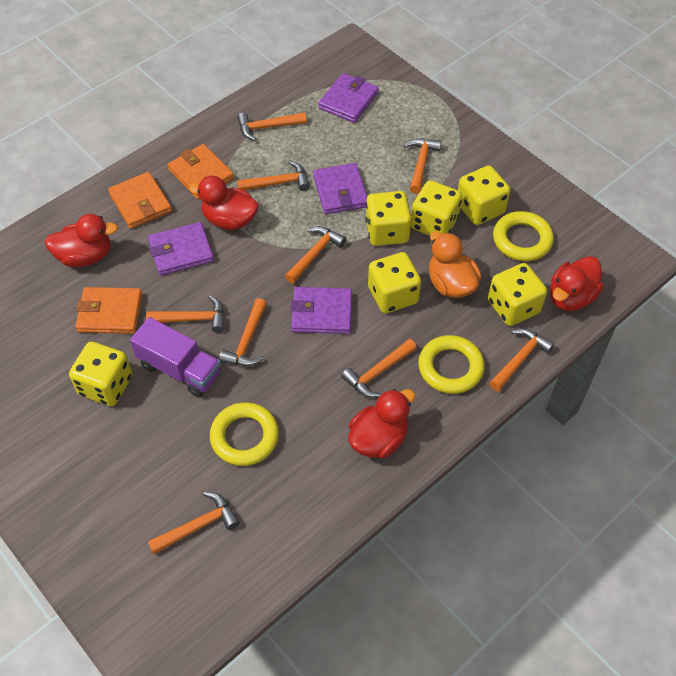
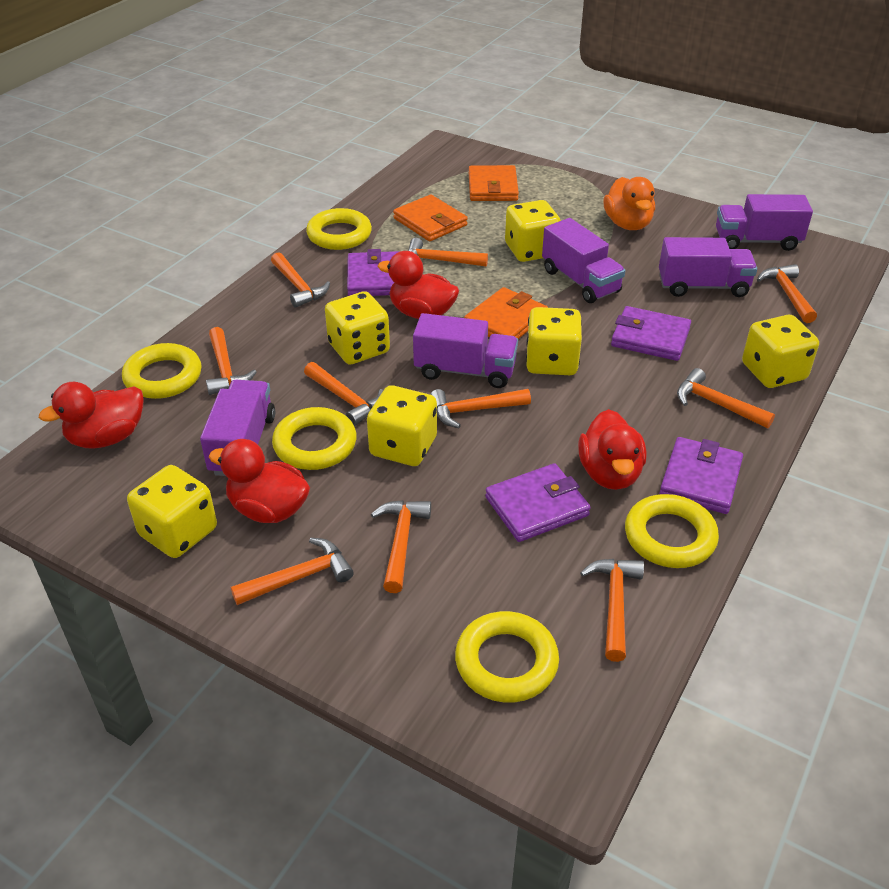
orange hammer: [146,295,224,333] [148,492,240,554] [219,298,267,366] [237,112,306,141] [237,161,310,191] [285,226,346,284] [341,339,417,397] [404,138,442,194] [489,329,555,391] = 9 -> [206,327,257,395] [231,538,354,605] [271,252,330,308] [304,362,383,426] [371,500,431,593] [408,238,488,267] [430,389,531,428] [580,559,644,662] [677,368,775,428] [757,264,817,323] = 10
purple truck: [130,317,221,397] = 1 -> [200,380,275,476] [413,313,518,388] [542,218,625,303] [659,237,757,297] [716,194,813,251] = 5
yellow ring: [210,402,279,466] [418,335,485,394] [493,211,554,261] = 3 -> [122,343,201,399] [272,407,357,470] [306,208,372,250] [455,611,559,703] [625,494,719,568] = 5

